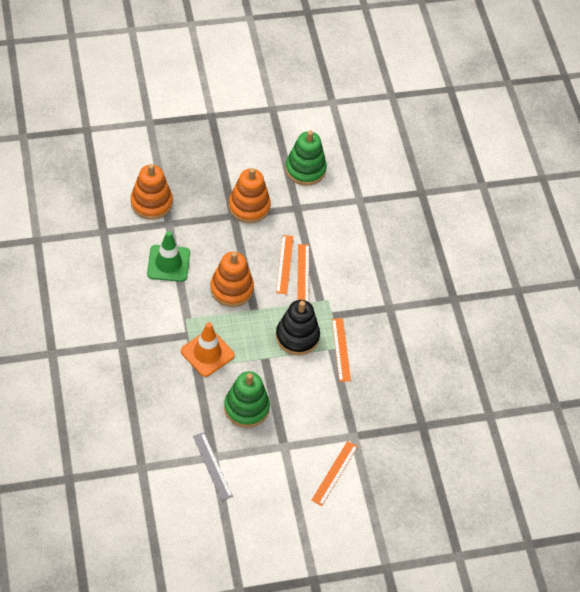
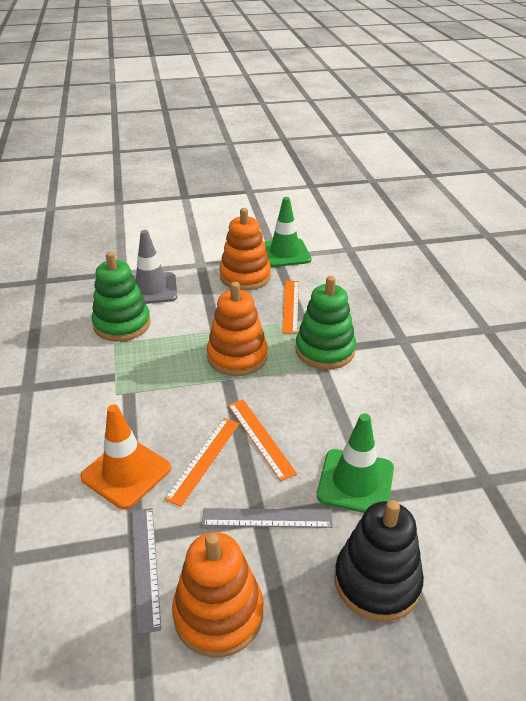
green traffic cone: [147,231,190,282] = 1 -> [264,197,312,267] [317,413,394,513] = 2
grey ruler: [193,432,233,501] = 1 -> [132,508,161,635] [202,508,333,528] = 2
grey traffic cone: none = 0 -> [133,230,177,304] = 1
orange ruler: [276,235,293,294] [297,244,309,302] [311,441,358,506] [332,318,351,382] = 4 -> [164,418,239,507] [228,400,297,481] [282,281,299,334] = 3

